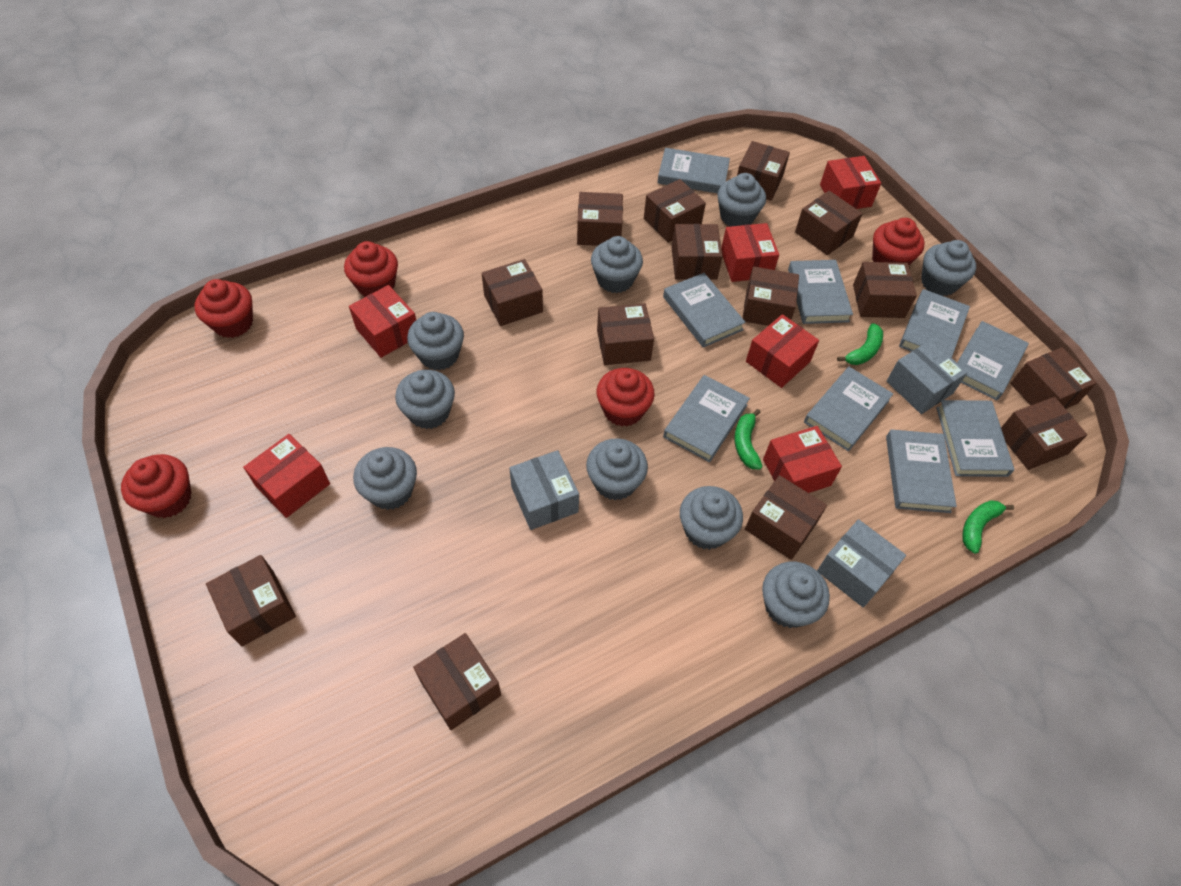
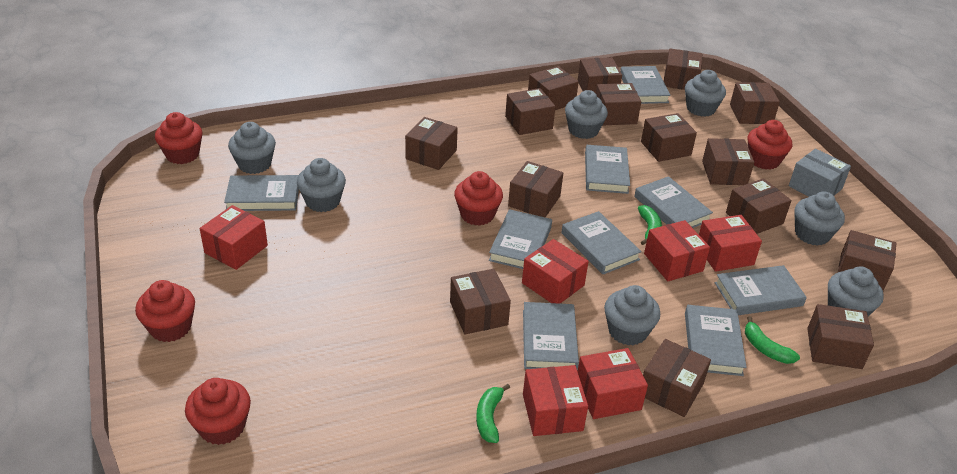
brown box: [206,555,296,646] [413,633,501,730] [482,259,543,326] [577,192,623,246] [597,303,654,365] [644,179,706,243] [672,224,723,279] [737,141,790,201] [743,267,799,326] [745,475,827,560] [795,191,863,255] [853,262,917,318] [1001,397,1087,470] [1010,347,1097,409] = 14 -> [405,117,458,170] [450,269,511,334] [505,88,556,135] [508,161,563,217] [528,66,579,110] [577,57,622,93] [596,83,641,126] [641,113,697,162] [643,339,711,417] [664,48,702,90] [702,138,754,185] [726,178,791,234] [730,82,780,124] [807,304,874,369] [838,230,897,291] = 15
grey box: [509,450,579,530] [817,519,906,607] [886,340,968,414] = 3 -> [789,149,851,197] = 1
grey cupcake: [353,447,417,510] [395,370,455,429] [407,312,464,370] [586,438,648,501] [591,236,643,293] [680,486,743,550] [717,173,766,226] [762,562,830,628] [921,240,976,296] = 9 -> [228,122,276,174] [297,158,346,212] [565,90,608,139] [604,285,660,345] [685,70,726,117] [795,191,845,246] [828,267,884,317] = 7

